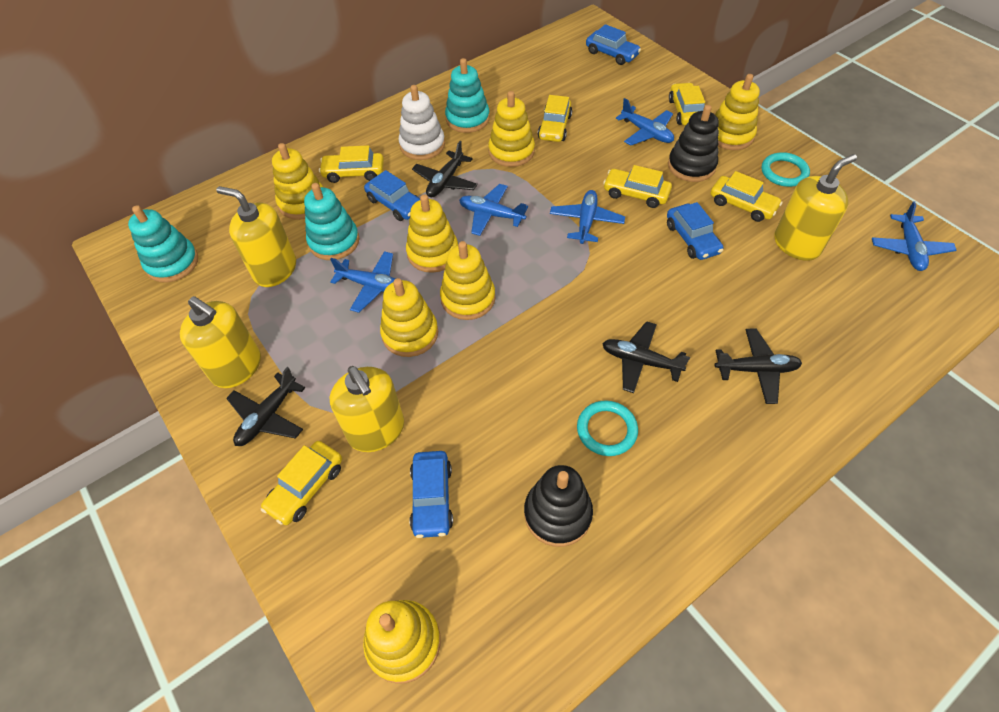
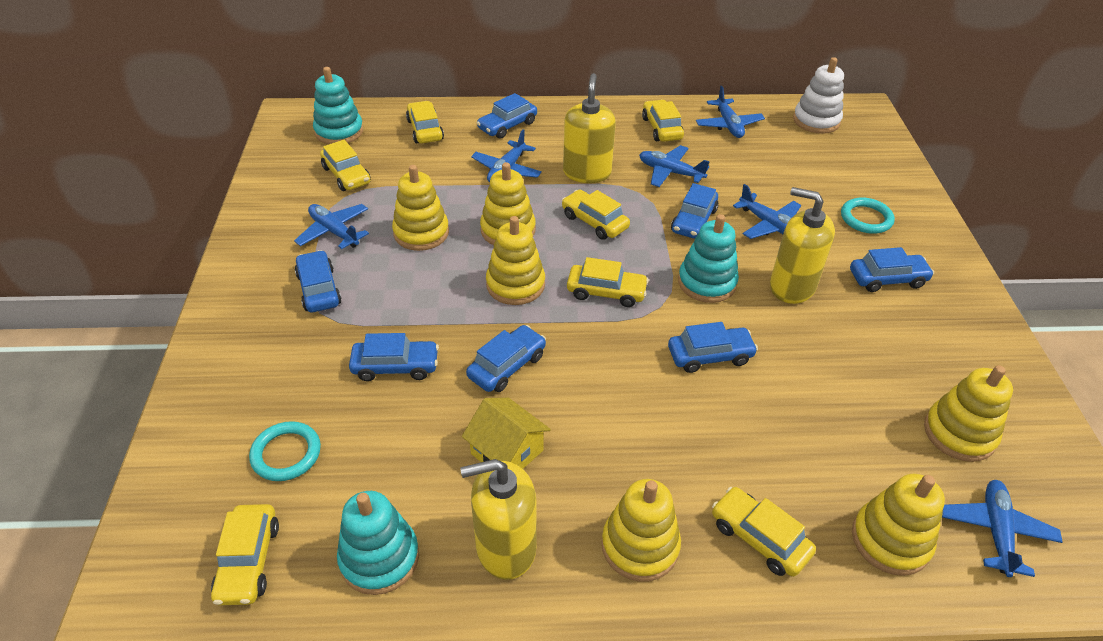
black plane: [226,367,305,446] [412,141,478,198] [602,321,690,393] [715,328,802,404] = 4 -> none = 0
black stacking toy: [524,465,593,547] [668,105,719,182] = 2 -> none = 0
blue car: [364,170,420,221] [410,451,453,538] [586,24,641,65] [667,202,723,260] = 4 -> [295,250,341,313] [349,333,439,381] [466,325,546,392] [477,93,537,139] [668,322,758,373] [671,183,719,239] [850,247,934,292] = 7
blue plane: [330,251,395,313] [459,184,528,236] [550,190,625,244] [616,98,674,146] [872,201,957,271] = 5 -> [294,204,369,249] [471,129,542,183] [639,145,710,187] [696,86,765,138] [733,184,801,239] [942,480,1063,577] = 6
yellow car: [261,441,342,525] [319,145,384,183] [538,95,572,142] [603,165,672,208] [669,82,705,126] [710,171,783,222] = 6 -> [211,504,279,605] [320,140,371,191] [406,101,444,143] [562,190,630,240] [567,257,649,307] [642,100,684,142] [712,487,816,577] = 7
yellow house: none = 0 -> [462,398,551,469] = 1
yellow soap dispenser: [180,296,261,388] [217,186,296,287] [330,366,404,452] [774,154,857,261] = 4 -> [460,459,536,580] [563,73,616,183] [770,187,835,304] = 3
yellow stacking toy: [272,143,323,220] [363,600,441,684] [380,278,438,357] [406,194,458,273] [440,241,495,320] [488,91,535,167] [715,74,760,150] = 7 -> [392,165,449,251] [480,162,536,245] [486,216,545,305] [602,479,681,582] [852,474,945,576] [924,365,1013,462] = 6

